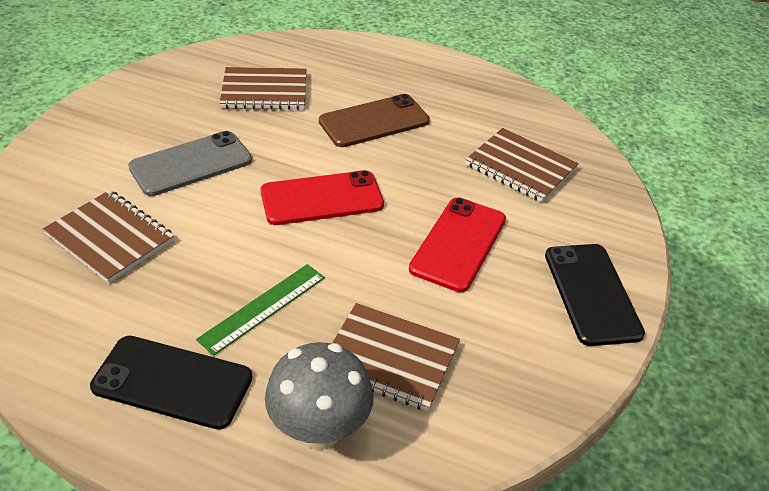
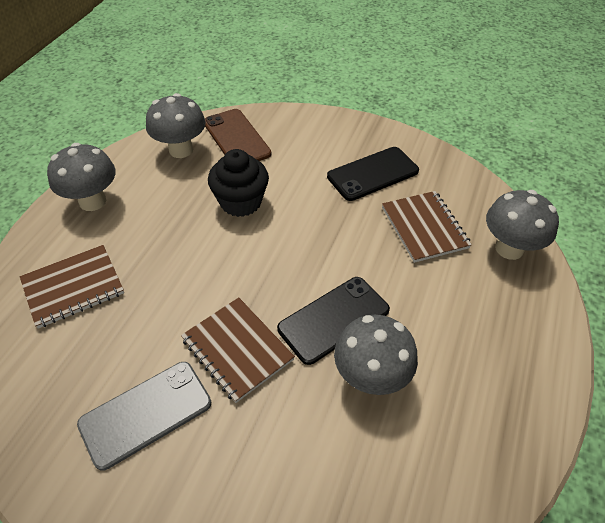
black cupcake: none = 0 -> [208,149,269,217] = 1
brown notebook: [43,190,174,283] [219,67,306,110] [332,303,460,411] [465,128,579,202] = 4 -> [20,245,124,329] [181,297,295,403] [382,191,472,263] = 3
green ruler: [196,264,325,356] = 1 -> none = 0
grey mushroom: [265,342,374,449] = 1 -> [47,143,116,211] [146,93,206,158] [334,315,418,395] [486,190,559,260] = 4
red phone: [261,170,384,225] [409,198,506,292] = 2 -> none = 0

